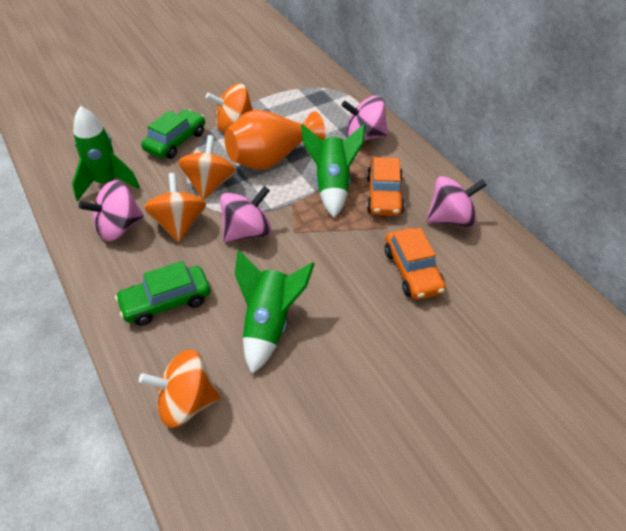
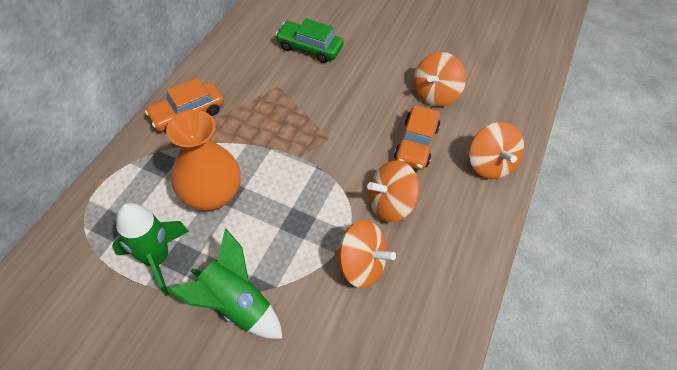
green car: [115,261,210,326] [141,109,205,159] = 2 -> [275,18,344,63] = 1
green rocket: [72,106,140,201] [235,250,314,374] [301,124,365,218] = 3 -> [112,203,189,296] [167,229,283,339] = 2
pink spinning top: [78,180,144,241] [220,186,271,242] [341,96,388,141] [426,176,487,228] = 4 -> none = 0

